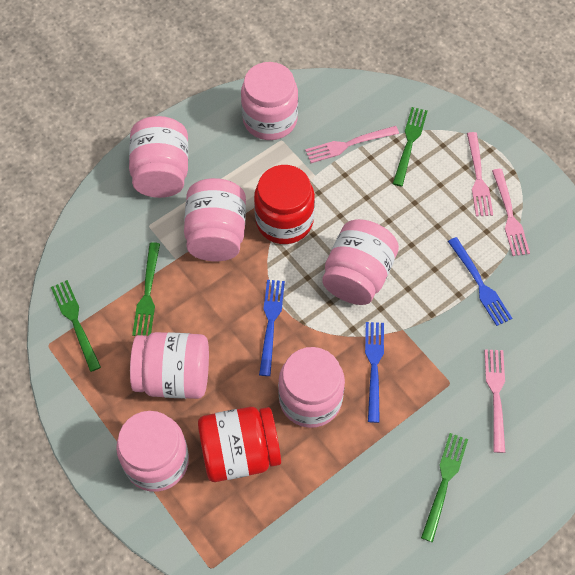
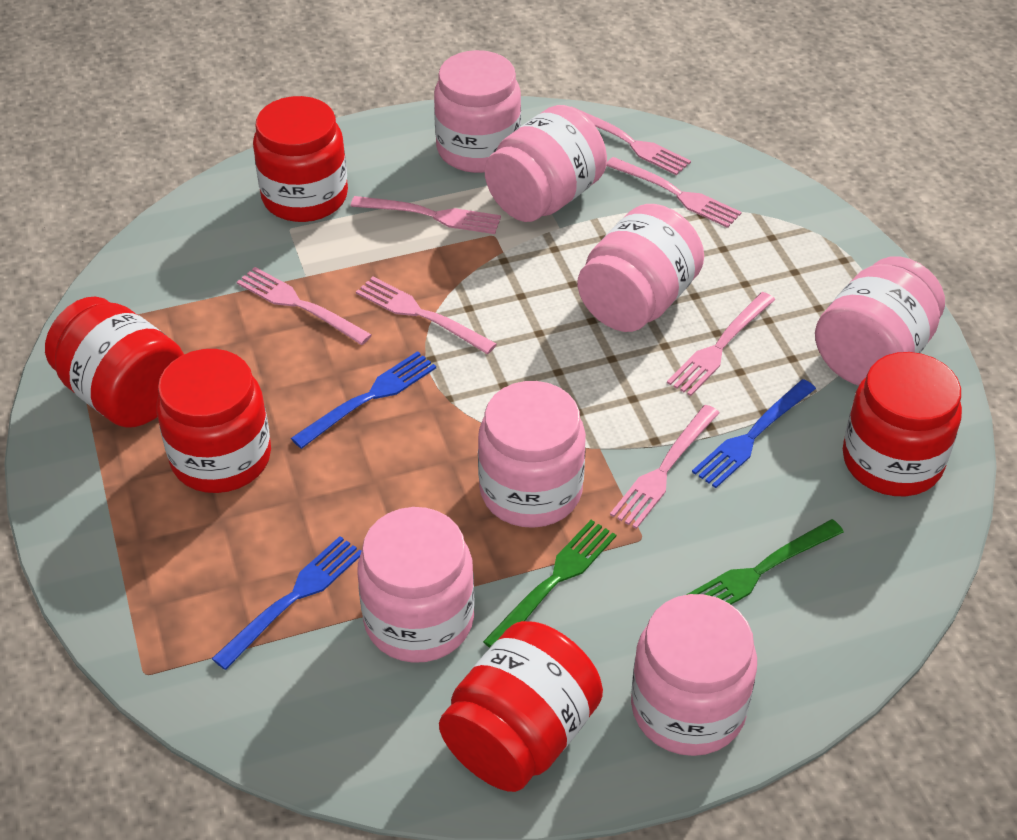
green fork: [51,280,101,372] [132,242,160,336] [393,107,428,187] [421,433,468,542] = 4 -> [483,520,616,648] [686,519,844,604] = 2
pink fork: [305,126,399,163] [467,132,493,216] [485,349,505,453] [492,169,530,256] = 4 -> [237,267,372,345] [350,196,501,234] [356,277,497,354] [571,106,691,175] [607,157,742,228] [610,405,719,529] [667,292,775,396] = 7
red jar: [198,407,281,482] [254,165,315,244] = 2 -> [45,297,184,428] [156,349,271,493] [253,96,348,222] [439,621,603,792] [843,352,962,496] = 5

